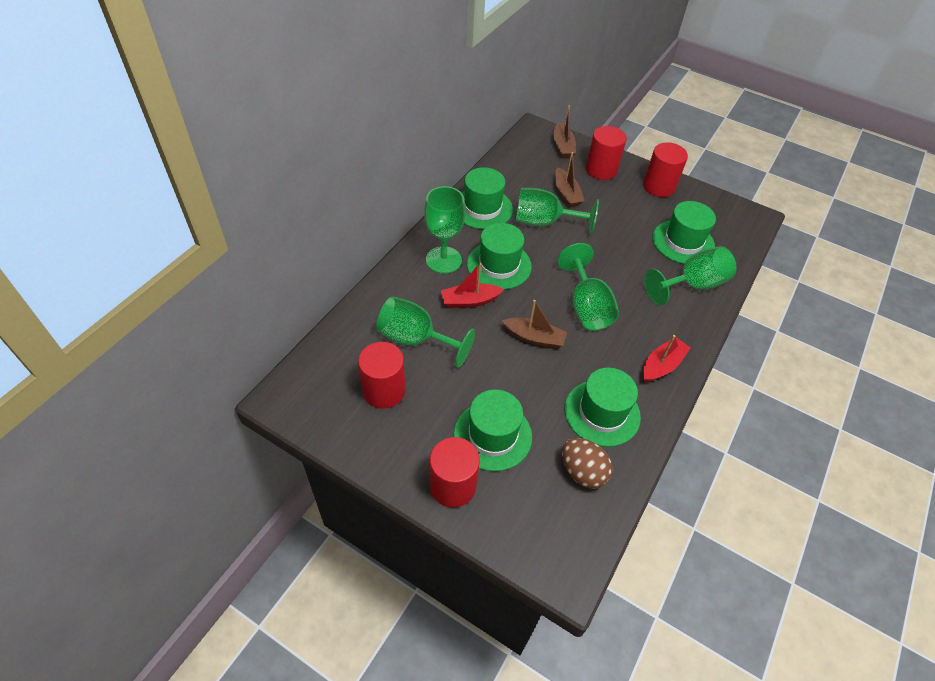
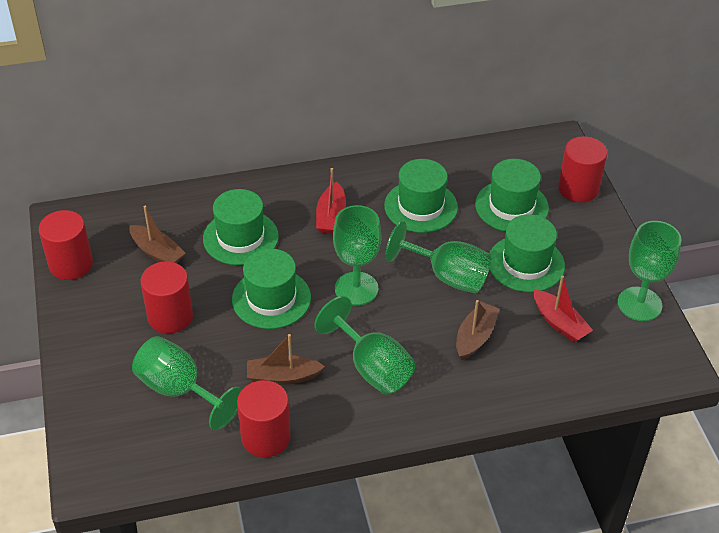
brown egg: [562,438,613,489] = 1 -> none = 0

